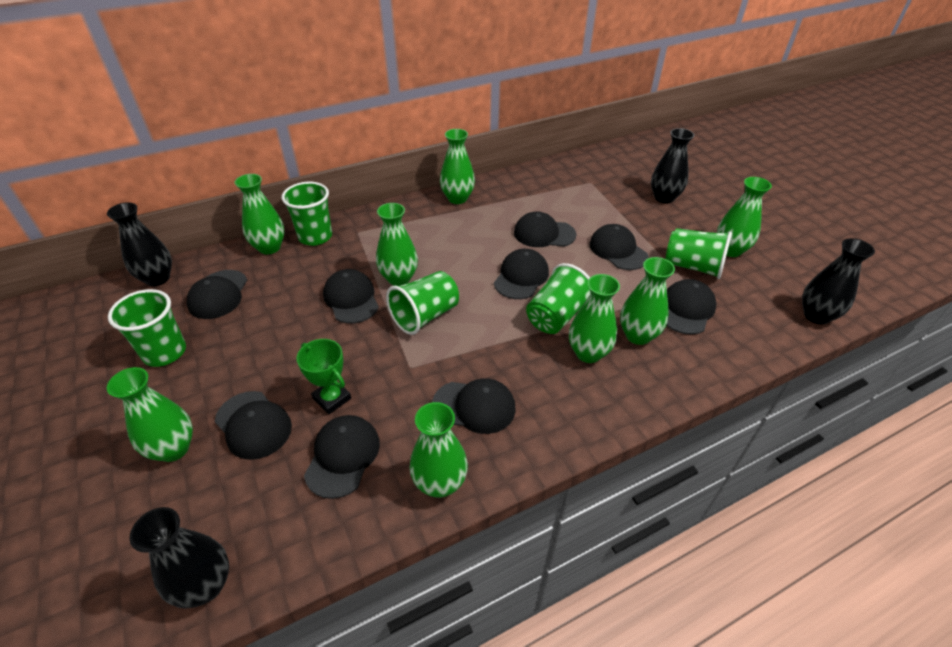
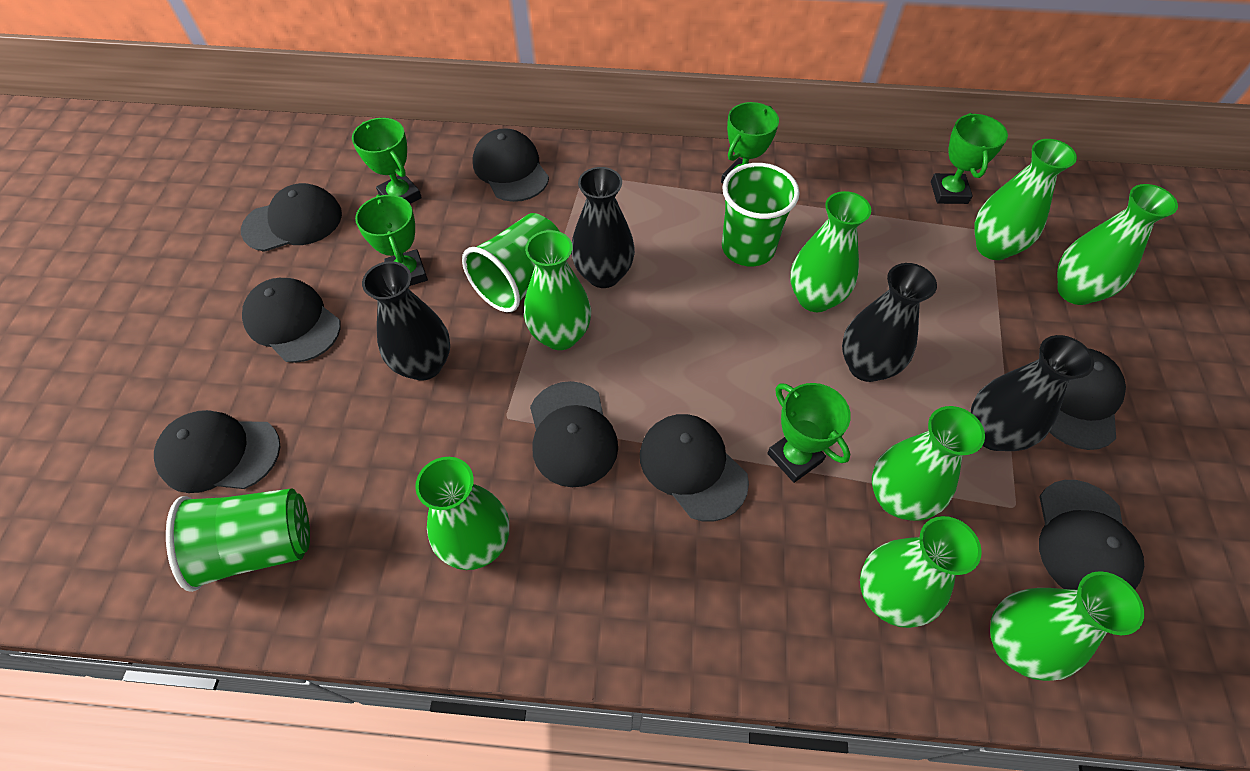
black cap: [187,270,247,319] [215,391,292,460] [304,415,380,499] [323,269,379,323] [432,378,516,434] [494,249,549,299] [514,211,577,247] [589,224,649,270] [666,279,716,335] = 9 -> [154,410,281,493] [241,183,342,252] [242,278,341,363] [473,128,549,202] [530,381,618,487] [640,414,749,522] [1039,480,1144,590] [1050,349,1126,450] = 8
green cup: [108,289,186,367] [282,182,332,246] [386,271,459,335] [526,263,591,334] [666,228,732,279] = 5 -> [166,488,310,592] [462,213,560,312] [722,163,799,266] = 3
green trophy: [297,339,351,414] = 1 -> [352,118,422,204] [355,194,428,286] [721,102,779,184] [767,383,851,483] [931,113,1008,204] = 5

